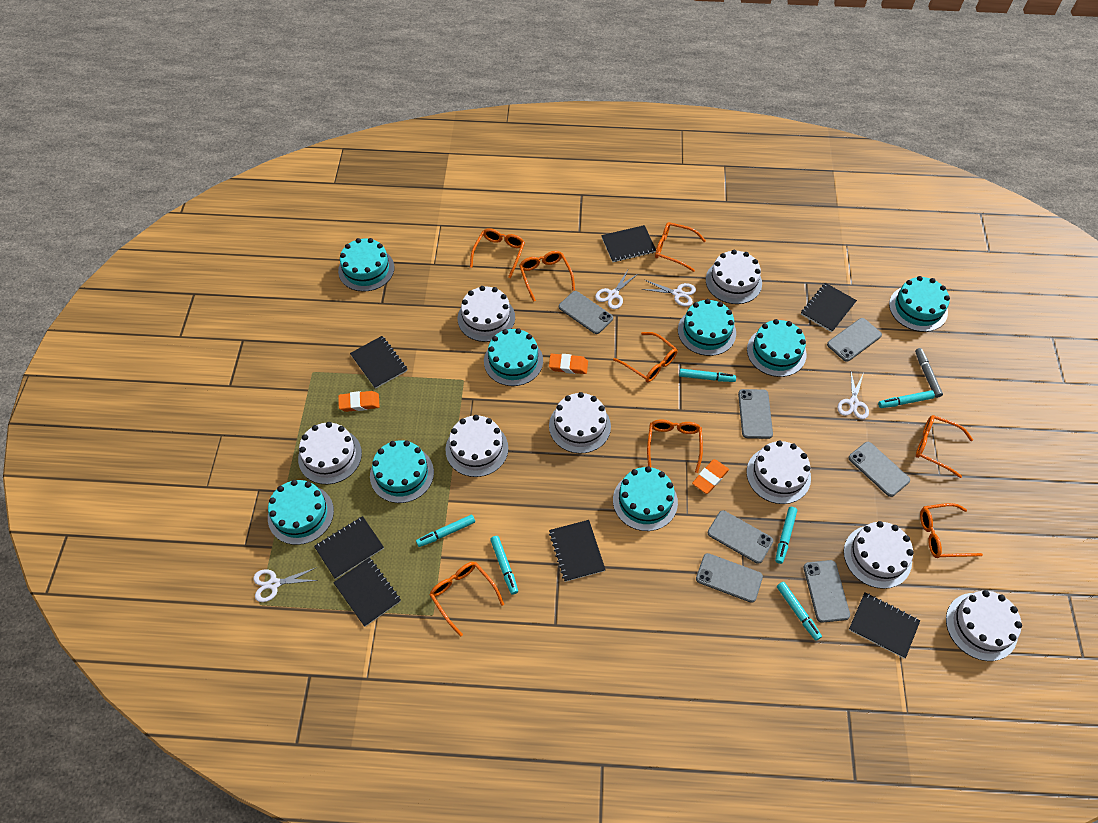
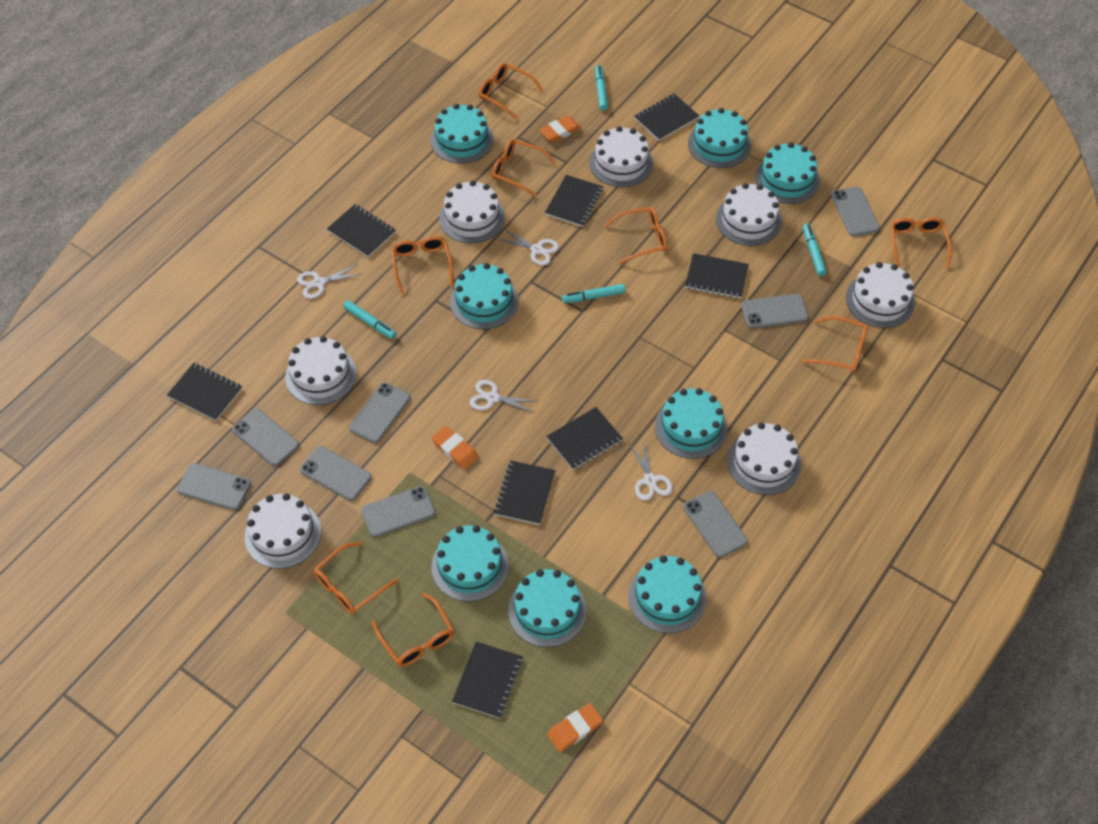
black notebook: [314,516,384,579] [333,558,401,627] [350,336,407,389] [549,520,606,582] [601,225,656,262] [801,283,857,332] [849,593,920,659] = 7 -> [167,363,242,421] [327,204,396,257] [452,642,523,718] [494,460,556,525] [545,175,603,227] [547,407,623,470] [634,94,699,141] [685,253,749,299] = 8
grey marker: [915,348,943,398] = 1 -> none = 0
grey phone: [559,291,613,334] [696,553,763,603] [708,510,773,564] [738,389,773,439] [804,560,850,623] [827,318,882,362] [849,442,910,497] = 7 -> [177,463,251,510] [232,409,299,466] [300,446,372,501] [349,382,411,443] [361,486,435,537] [683,491,748,558] [741,294,808,329] [831,187,880,237] = 8
turquoise marker: [416,515,475,547] [490,536,518,595] [679,369,736,382] [775,507,797,564] [777,582,822,641] [878,390,935,408] = 6 -> [343,300,396,339] [562,284,625,303] [595,65,608,111] [803,224,827,276] = 4
white cake: [298,422,362,484] [445,415,508,477] [458,286,515,342] [549,392,611,454] [706,250,762,304] [746,441,811,504] [844,521,914,589] [946,590,1022,661] = 8 -> [245,493,321,569] [285,336,357,405] [439,180,505,243] [589,126,653,187] [716,183,782,246] [727,422,801,495] [846,262,915,328] = 7

